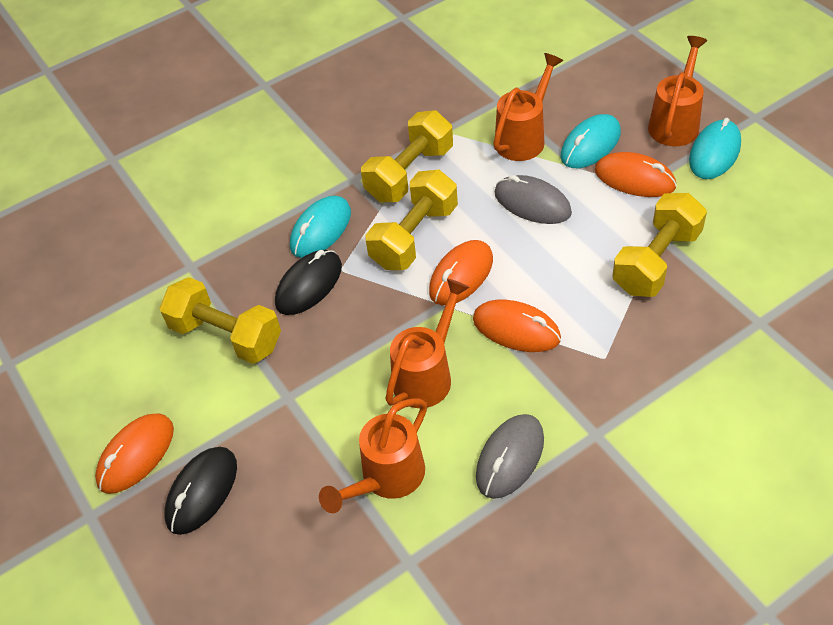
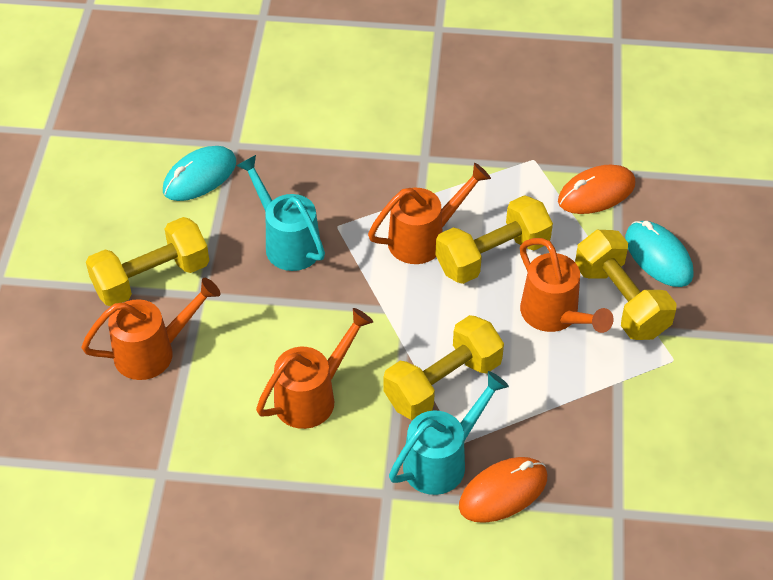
black mouse: [164,447,237,535] [275,250,342,315] = 2 -> none = 0
grey mouse: [476,414,544,499] [494,175,572,224] = 2 -> none = 0
orange mouse: [95,413,174,494] [429,240,493,305] [473,300,561,352] [595,152,677,197] = 4 -> [459,457,547,523] [558,165,635,214] = 2
turquoise mouse: [290,196,351,258] [561,114,621,168] [689,118,741,179] = 3 -> [163,146,236,201] [625,221,693,287] = 2
turquoise watering can: none = 0 -> [236,155,325,271] [389,371,509,495] = 2

